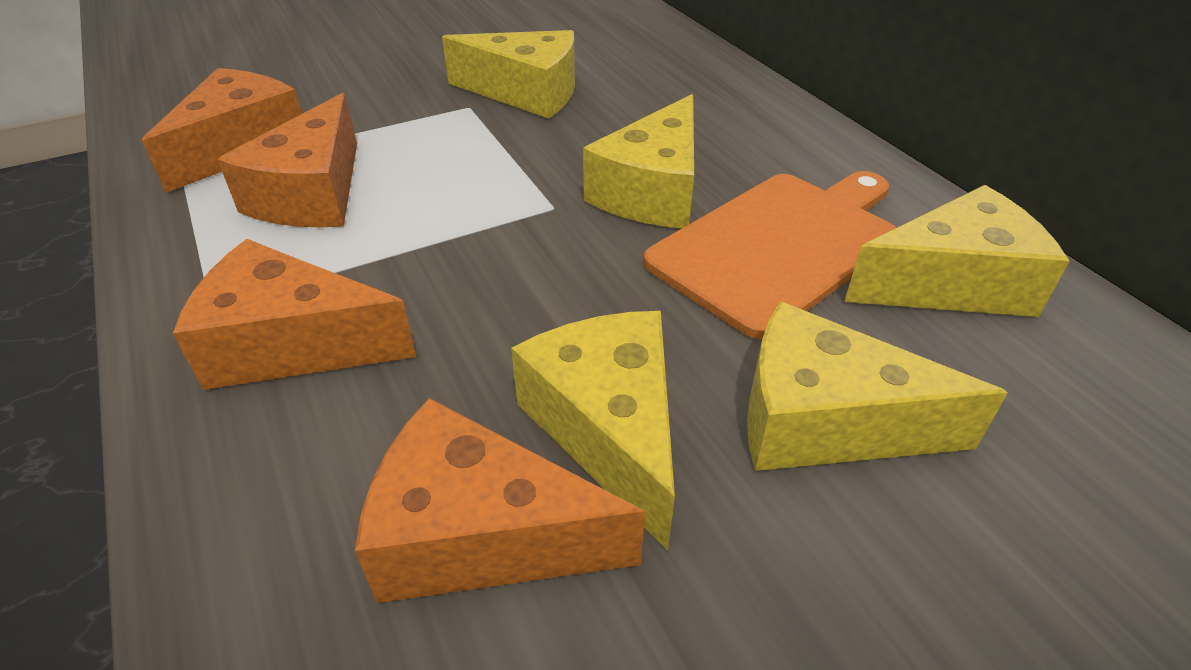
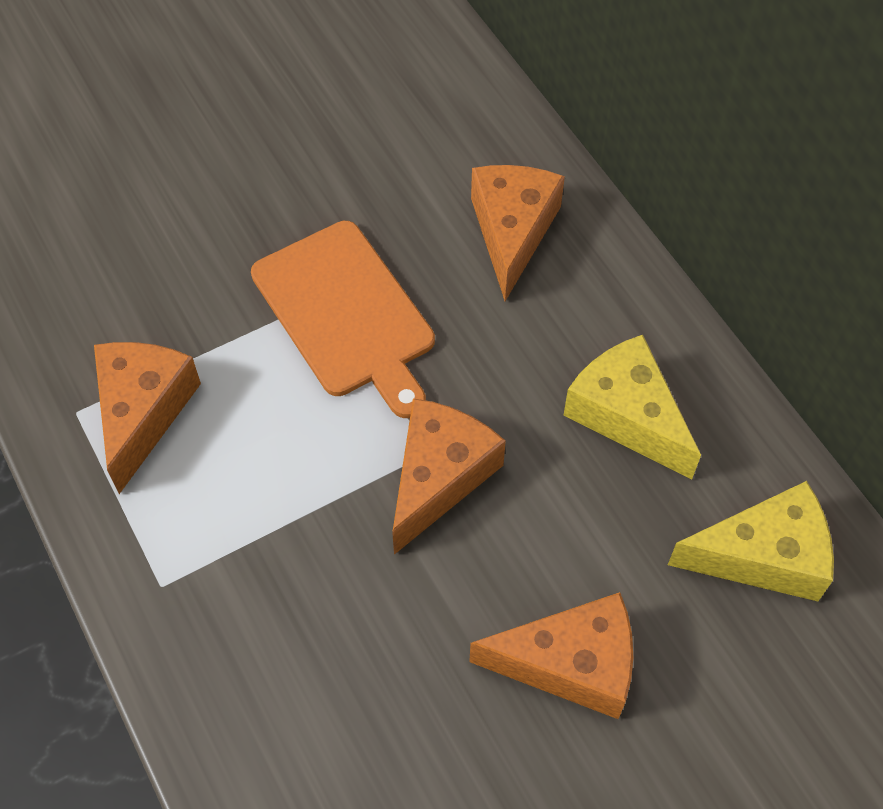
yellow cheese: [442,30,575,119] [511,311,675,551] [583,94,694,228] [747,301,1008,471] [844,185,1070,317] = 5 -> [564,335,701,479] [668,481,834,601] = 2

